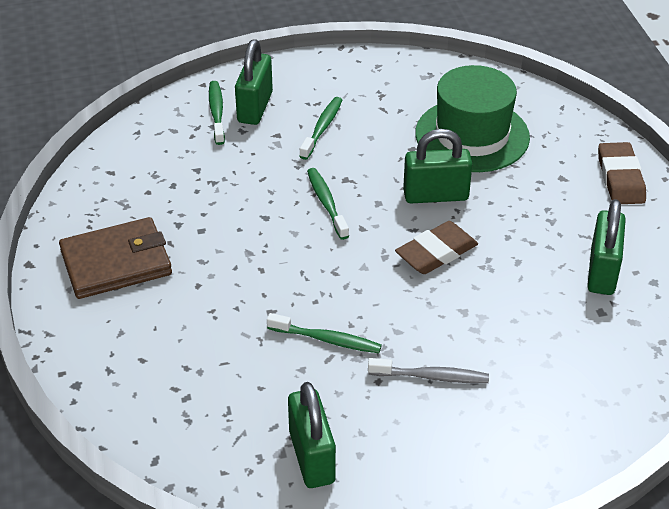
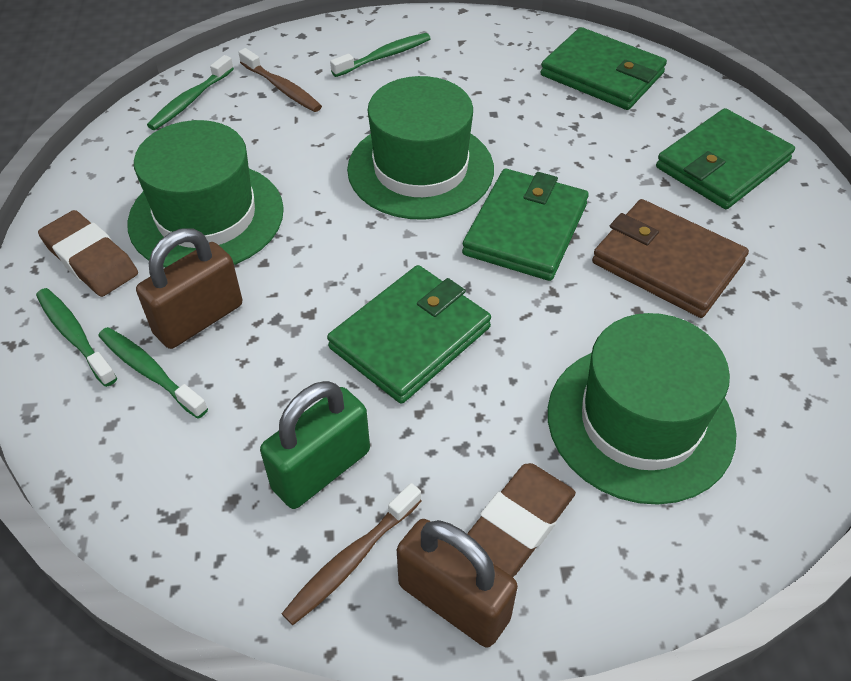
brown padlock: none = 0 -> [136,228,242,349] [397,519,518,647] = 2
brown toothbrush: none = 0 -> [239,48,322,112] [282,483,422,625] = 2
green hat: [415,65,530,172] = 1 -> [127,120,284,268] [347,76,494,220] [548,313,737,505] = 3
green padlock: [235,39,273,125] [288,382,336,488] [403,129,472,203] [587,199,626,295] = 4 -> [260,381,370,509] = 1
green wallet: none = 0 -> [327,265,491,404] [462,169,589,281] [540,27,667,110] [656,108,795,209] = 4
grey toothbrush: [368,358,489,383] = 1 -> none = 0

